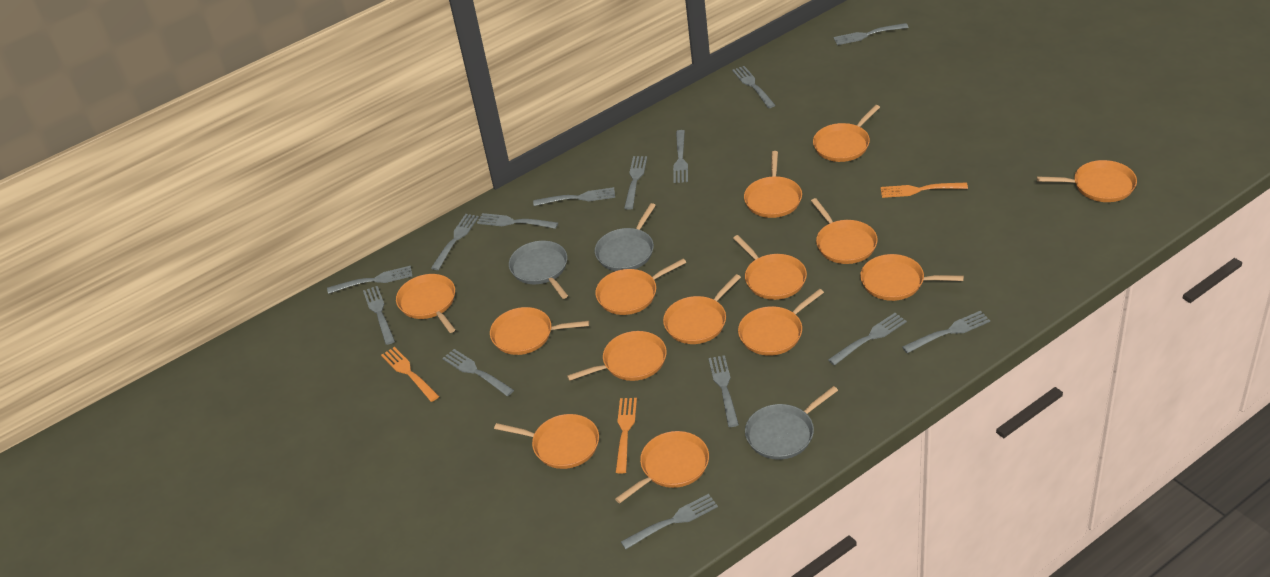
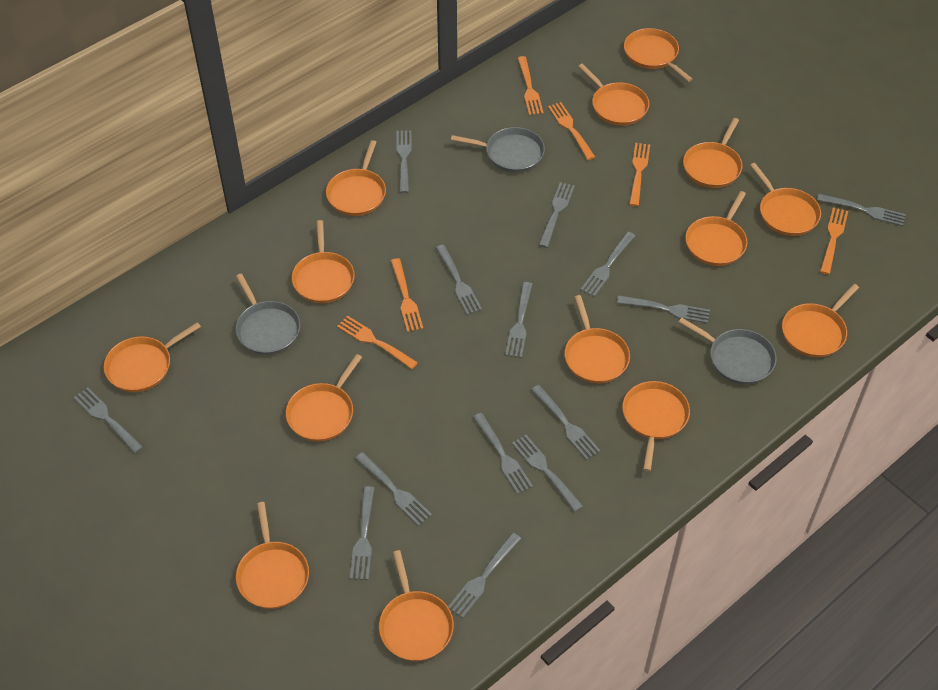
orange fork: [381,347,439,402] [616,398,637,474] [881,182,968,198] = 3 -> [337,315,418,369] [391,258,423,332] [518,56,544,115] [548,102,595,160] [629,143,650,206] [820,207,848,275] = 6

